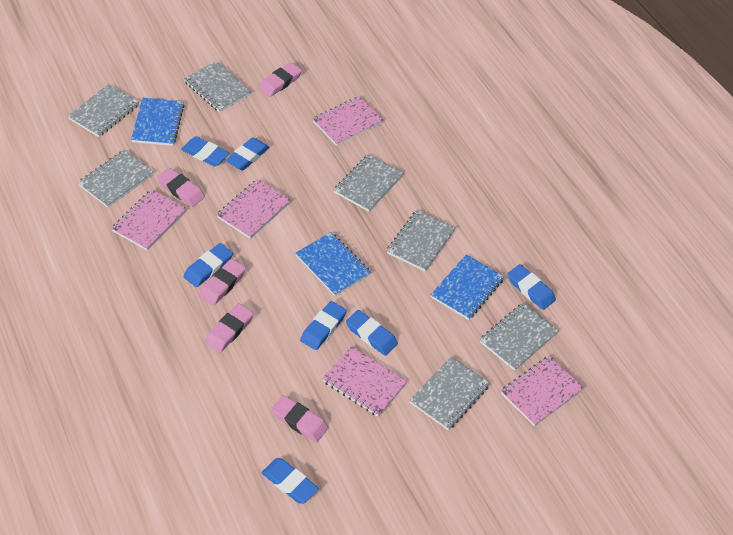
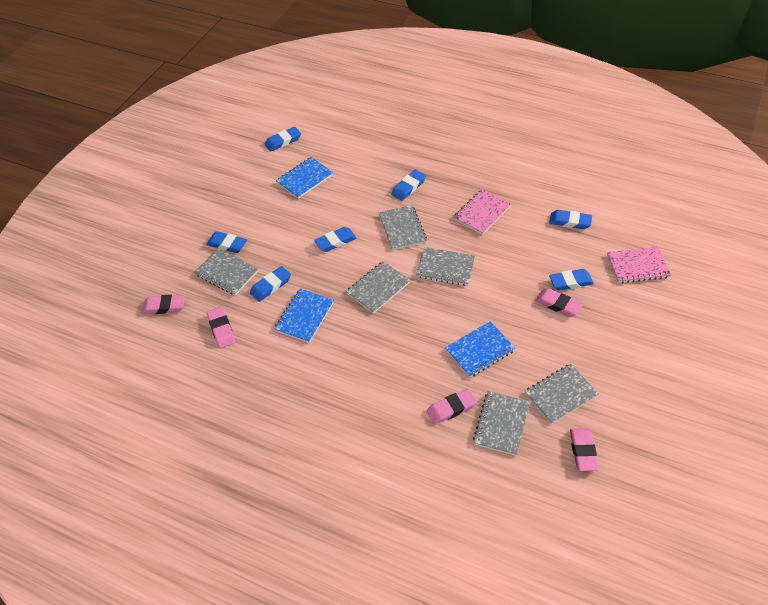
grey notebook: [68,84,139,137] [78,150,154,208] [184,61,251,112] [334,154,403,212] [387,210,456,272] [409,356,490,430] [480,303,559,371] = 7 -> [194,249,258,296] [346,261,410,314] [379,205,427,250] [416,247,475,286] [473,391,530,456] [525,364,599,424] = 6
pink notebook: [111,189,187,251] [217,179,291,239] [313,96,384,146] [322,346,407,417] [501,356,584,426] = 5 -> [454,189,511,235] [607,247,671,283] = 2

